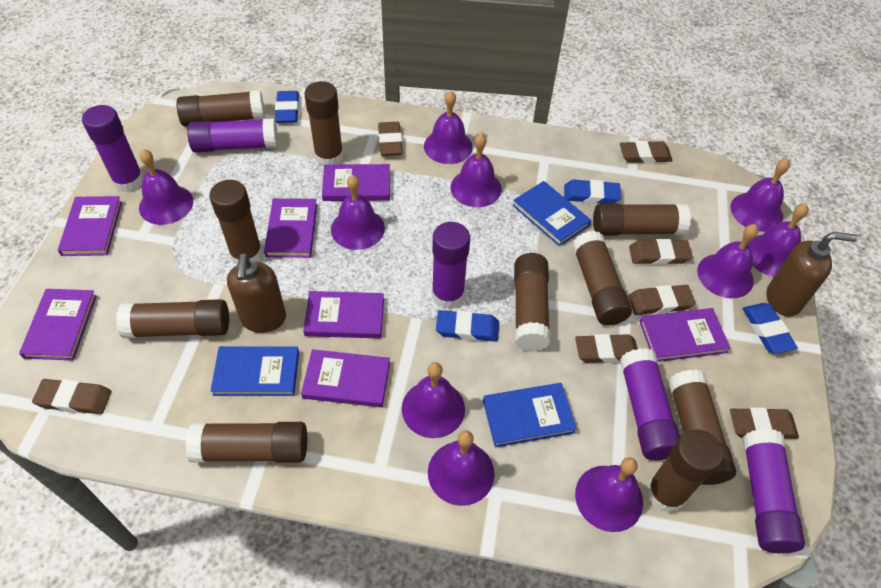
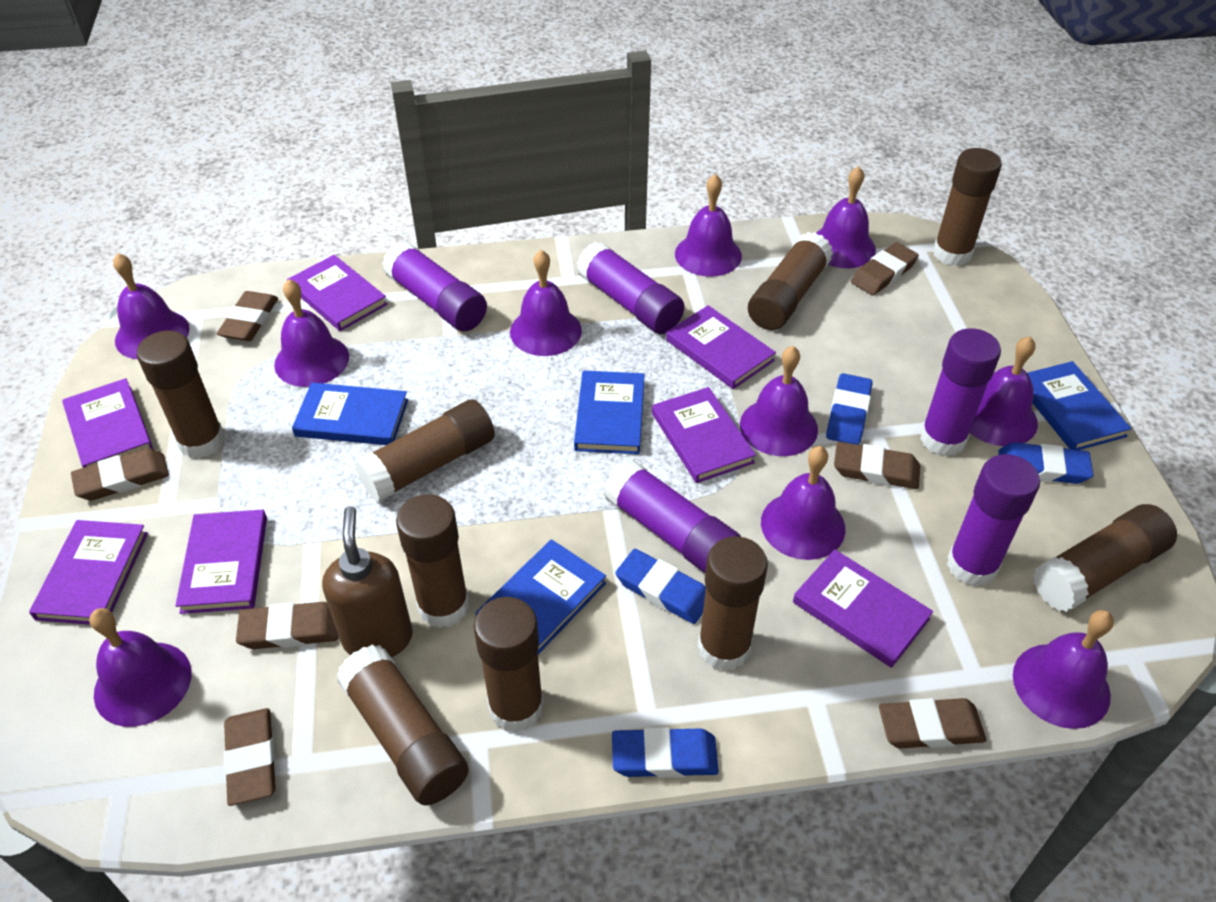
blue book: [211,346,299,396] [483,383,577,448] [512,181,591,246] = 3 -> [292,383,408,445] [476,539,606,654] [574,371,644,454] [1027,361,1132,450] = 4
brown glue stick: [116,299,229,338] [176,90,265,127] [185,422,307,463] [209,180,263,265] [304,81,344,167] [514,253,550,351] [572,231,632,325] [593,203,691,236] [646,429,723,513] [668,369,736,485] = 10 -> [137,331,225,459] [336,644,469,806] [355,399,495,502] [396,494,469,628] [474,597,544,732] [698,536,768,671] [748,232,833,330] [933,148,1002,266] [1033,504,1177,612] = 9
brown soap dispenser: [227,253,286,333] [766,232,858,317] = 2 -> [322,506,413,657] = 1

